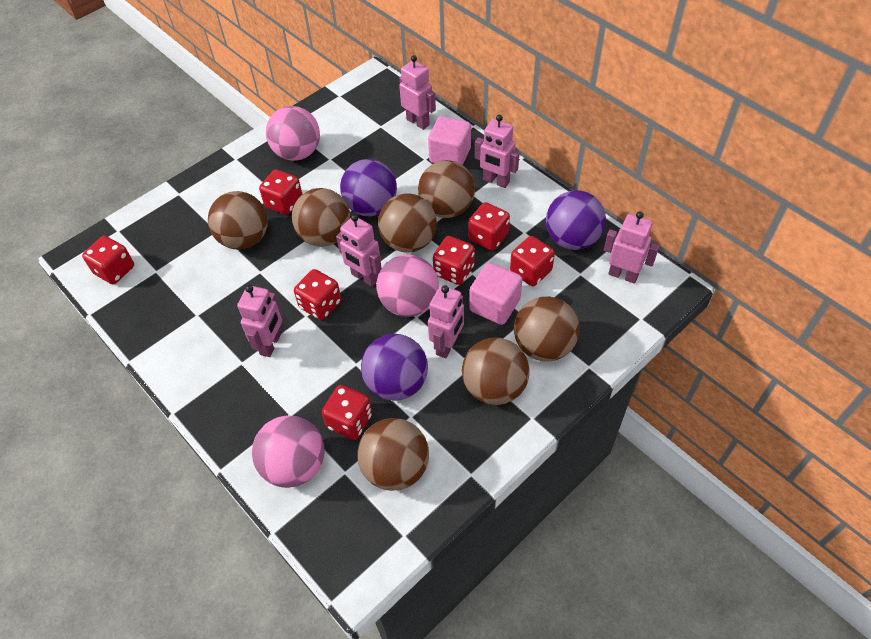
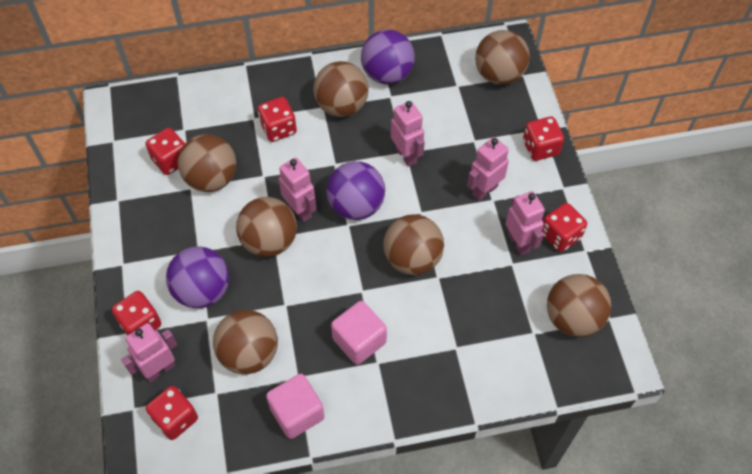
pink ball: [252,416,325,488] [266,106,320,161] [376,254,439,317] = 3 -> none = 0
pink robot: [237,285,282,357] [336,214,382,287] [399,55,436,130] [428,285,464,358] [475,115,520,188] [604,211,659,284] = 6 -> [121,323,177,382] [279,157,317,222] [391,101,425,167] [467,137,509,201] [505,191,545,255] = 5
red dice: [82,236,134,284] [259,169,302,215] [294,269,341,320] [322,385,372,440] [433,236,475,285] [468,202,510,251] [510,236,555,286] = 7 -> [112,291,161,335] [145,128,185,175] [146,386,198,440] [258,97,297,142] [523,117,564,161] [542,203,587,252] = 6

